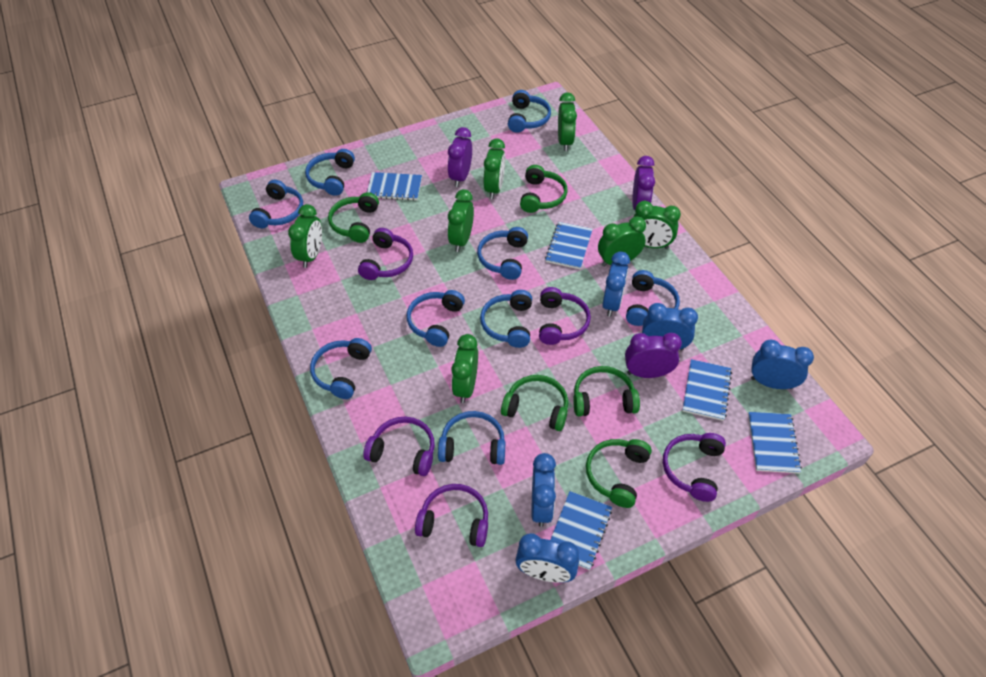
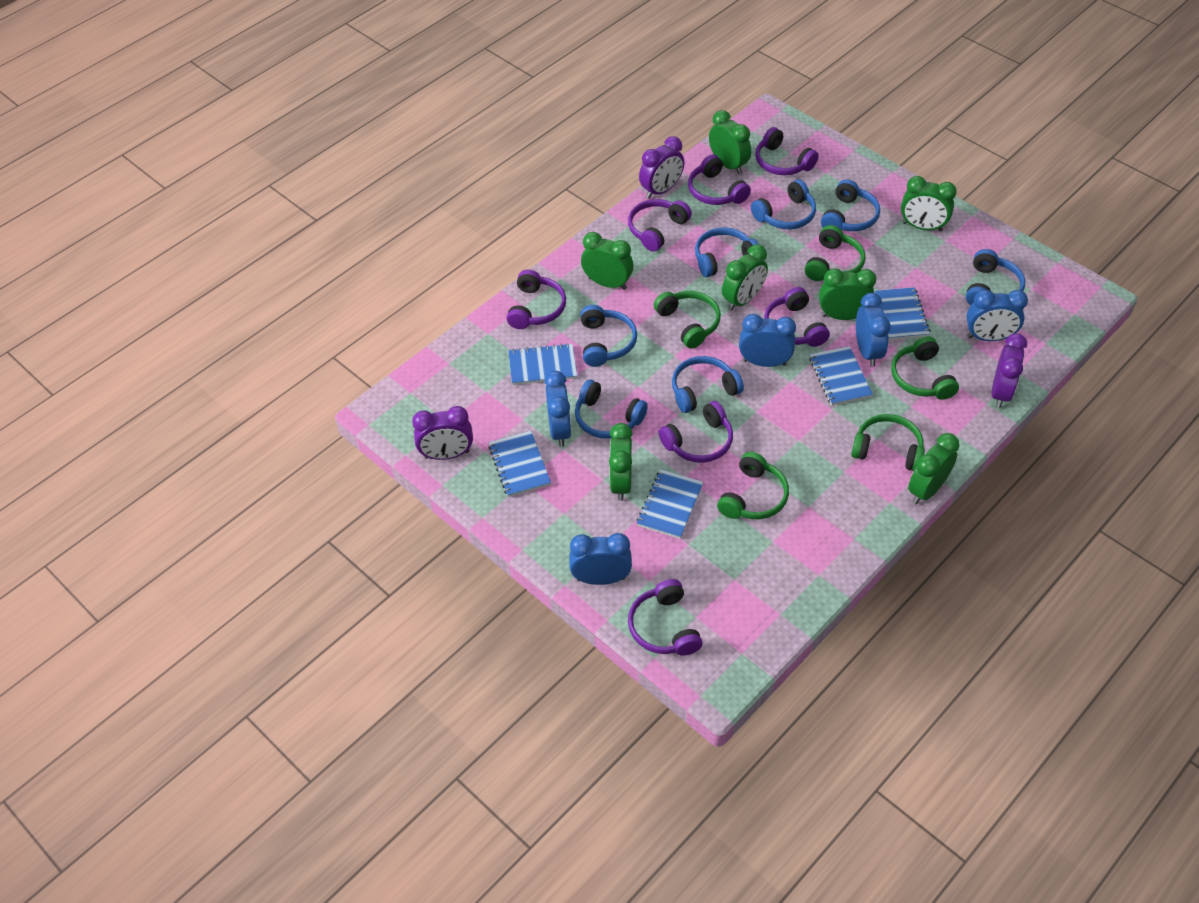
blue headphones: [249,180,303,228] [305,149,355,196] [310,338,372,399] [407,290,465,347] [438,411,505,465] [477,227,528,280] [480,290,532,348] [508,90,551,133] [626,270,680,326] = 9 -> [575,380,648,439] [580,305,637,367] [672,356,744,413] [695,227,758,277] [751,180,816,229] [821,179,880,231] [966,249,1025,305] = 7
purple headphones: [358,228,413,280] [363,417,435,476] [415,484,488,547] [539,287,591,345] [663,433,726,502] = 5 -> [507,270,566,329] [628,199,692,252] [628,579,703,656] [659,401,733,463] [688,155,751,205] [755,127,819,175] [764,287,830,347] = 7

